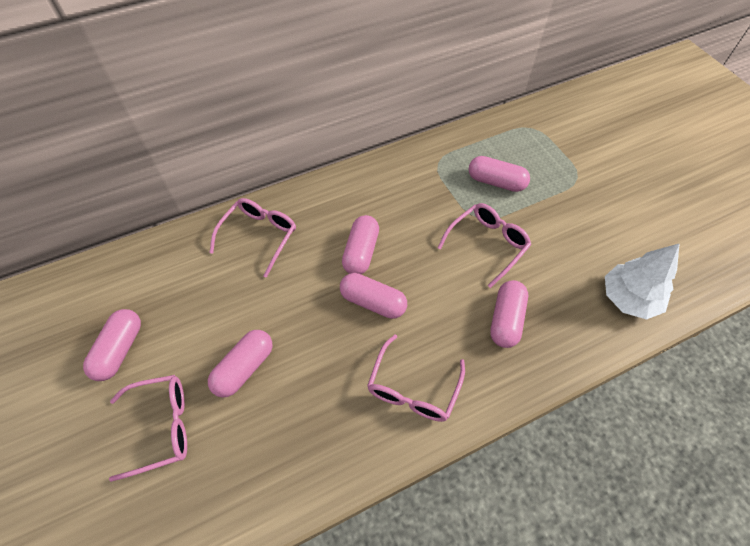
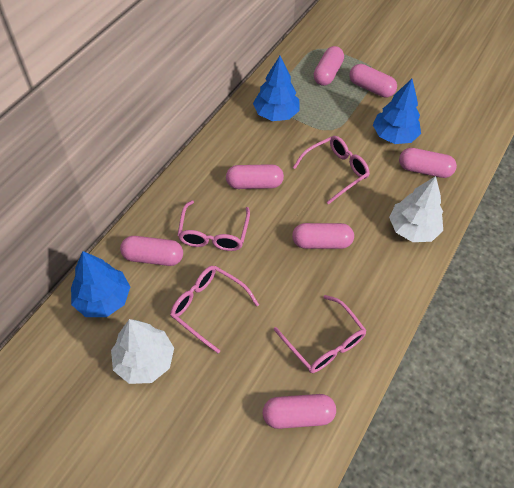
blue tree: none = 0 -> [71,251,130,317] [253,56,300,121] [373,79,421,144] = 3
pink capsule: [83,309,141,381] [208,330,273,398] [340,273,407,319] [342,215,379,274] [469,156,530,192] [490,280,528,348] = 6 -> [120,236,183,266] [226,164,284,189] [263,394,336,429] [292,223,354,249] [314,46,344,86] [349,64,397,98] [399,148,457,178] = 7
white tree: [605,243,680,320] = 1 -> [111,319,174,384] [389,176,443,242] = 2

